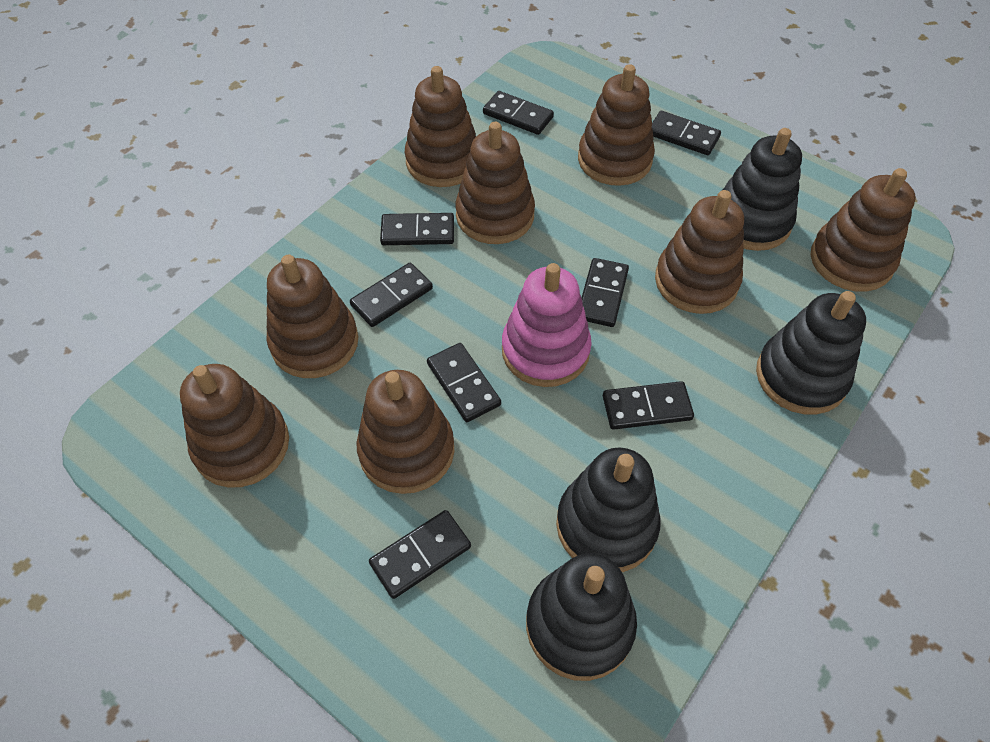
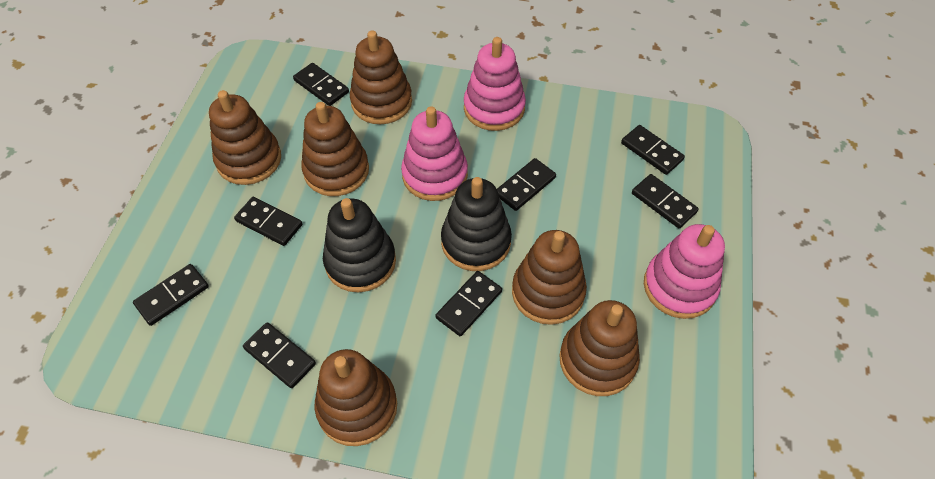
black stacking toy: [526,553,637,681] [556,448,660,572] [723,128,802,251] [756,291,866,415] = 4 -> [323,198,396,292] [441,177,512,271] = 2
brown stacking toy: [180,364,289,488] [267,255,359,378] [356,370,454,494] [405,66,476,187] [455,122,535,244] [578,64,655,186] [655,190,744,314] [810,168,916,292] = 8 -> [209,90,281,185] [301,102,369,196] [314,349,397,446] [350,30,412,124] [512,230,587,325] [559,300,640,396] = 6
pink stacking toy: [502,263,592,387] = 1 -> [401,106,468,201] [464,37,526,131] [644,224,725,319] = 3

